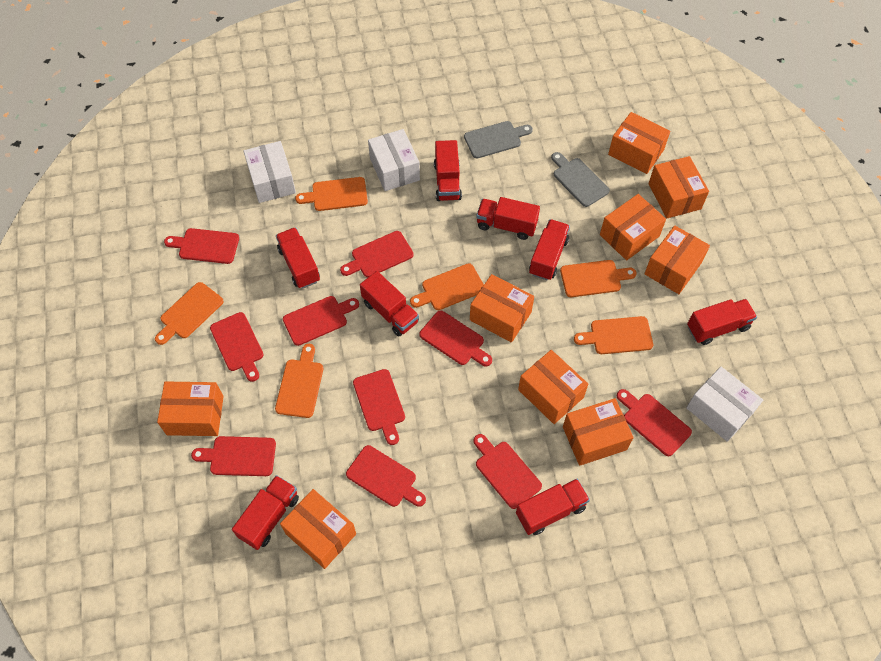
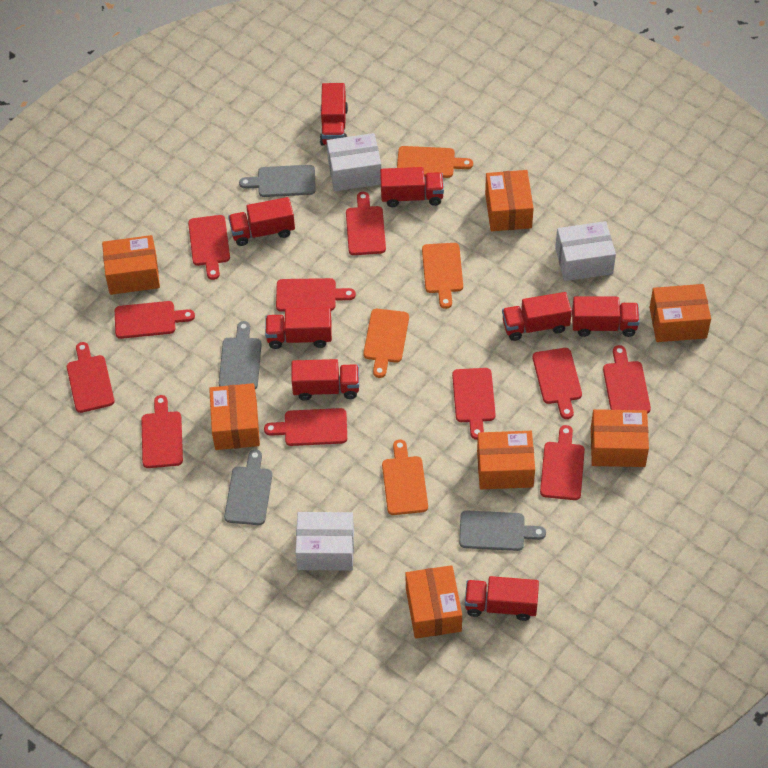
grey cutting board: [464,121,533,158] [551,152,610,207] = 2 -> [219,321,262,389] [224,449,272,525] [239,165,316,197] [459,510,546,551] = 4
orange box: [157,382,224,436] [280,489,356,569] [470,274,534,343] [518,350,588,424] [563,398,634,466] [600,194,666,260] [608,112,670,174] [644,225,710,294] [648,156,709,218] = 9 -> [102,235,160,295] [209,383,260,450] [405,565,462,639] [477,431,535,489] [485,170,534,231] [591,409,649,467] [650,284,711,342] = 7
orange cutting board: [155,282,224,345] [275,344,323,418] [295,177,368,211] [410,263,484,310] [560,260,637,297] [574,316,653,354] = 6 -> [363,309,409,378] [382,440,428,515] [397,146,473,178] [422,243,463,309] = 4
red cutting board: [164,228,239,264] [191,436,276,476] [210,312,264,382] [283,296,359,346] [340,231,414,277] [346,445,426,507] [353,369,405,445] [419,310,492,366] [473,434,542,509] [617,389,692,456] = 10 -> [67,342,115,413] [115,301,195,339] [141,395,183,468] [188,215,230,280] [264,408,347,446] [276,278,356,312] [346,192,386,255] [452,368,496,440] [533,348,582,419] [540,425,585,500] [603,345,651,414] = 11

